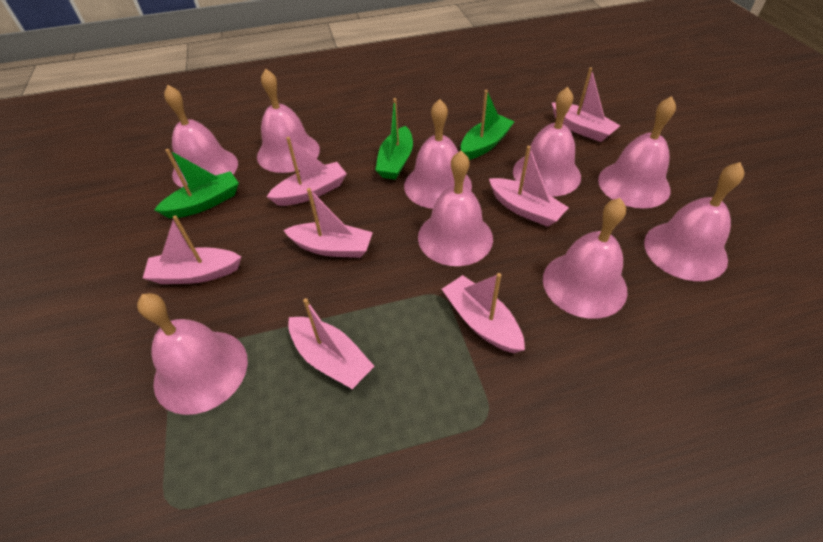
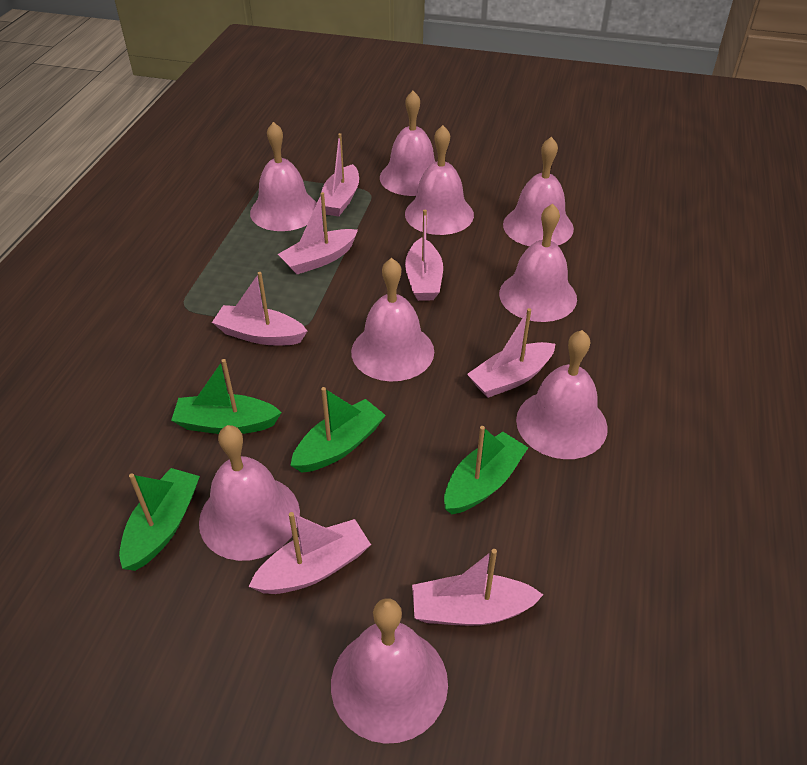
green boat: [154,149,239,218] [375,98,413,180] [461,90,515,160] = 3 -> [119,468,200,571] [171,359,282,434] [290,387,386,473] [444,426,528,515] = 4

